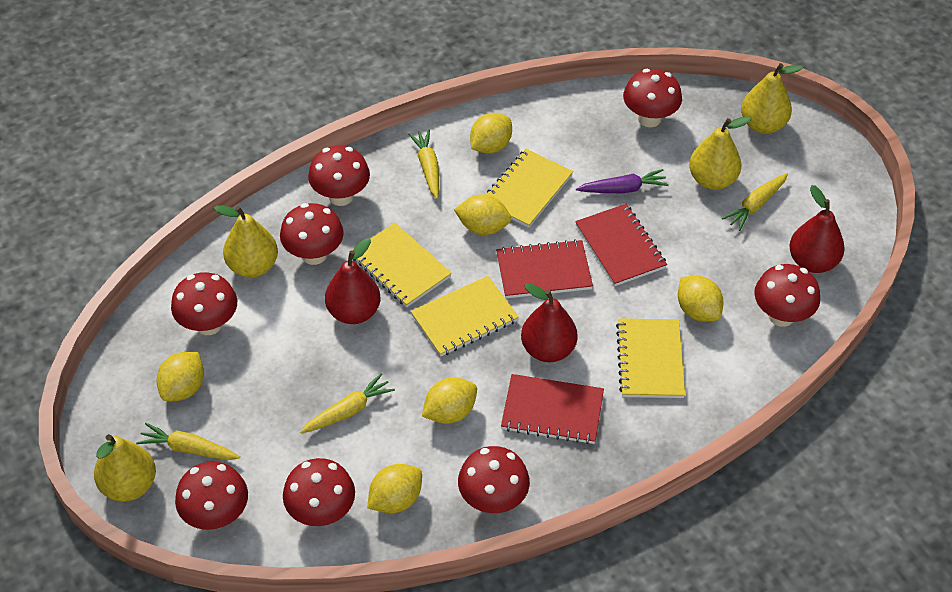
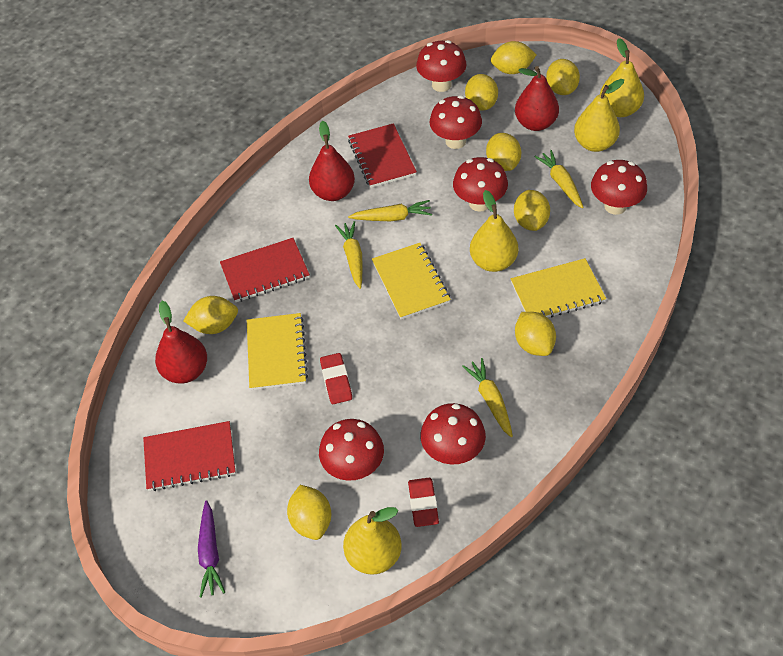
red eraser: none = 0 -> [320,353,352,404] [408,478,439,527] = 2
red mushroom: [171,272,237,335] [175,461,248,530] [280,203,344,265] [283,458,355,526] [308,146,370,206] [458,446,530,513] [623,69,682,127] [754,264,820,327] = 8 -> [319,419,384,481] [416,40,466,92] [420,403,486,464] [430,96,482,149] [453,157,508,212] [591,160,647,215] = 6
yellow lemon: [156,352,204,401] [368,464,422,513] [422,377,477,424] [454,194,511,235] [470,113,512,154] [678,276,724,322] = 6 -> [183,296,238,334] [287,485,331,540] [465,74,498,111] [486,133,521,171] [491,41,537,74] [514,190,550,231] [515,312,556,356] [546,59,580,95] = 8
yellow notebook: [354,223,452,307] [411,276,519,357] [486,149,573,228] [616,318,685,398] = 4 -> [247,313,308,390] [372,243,451,319] [511,258,606,318] = 3

